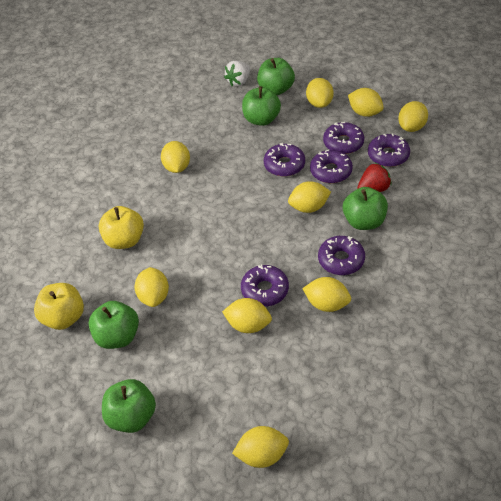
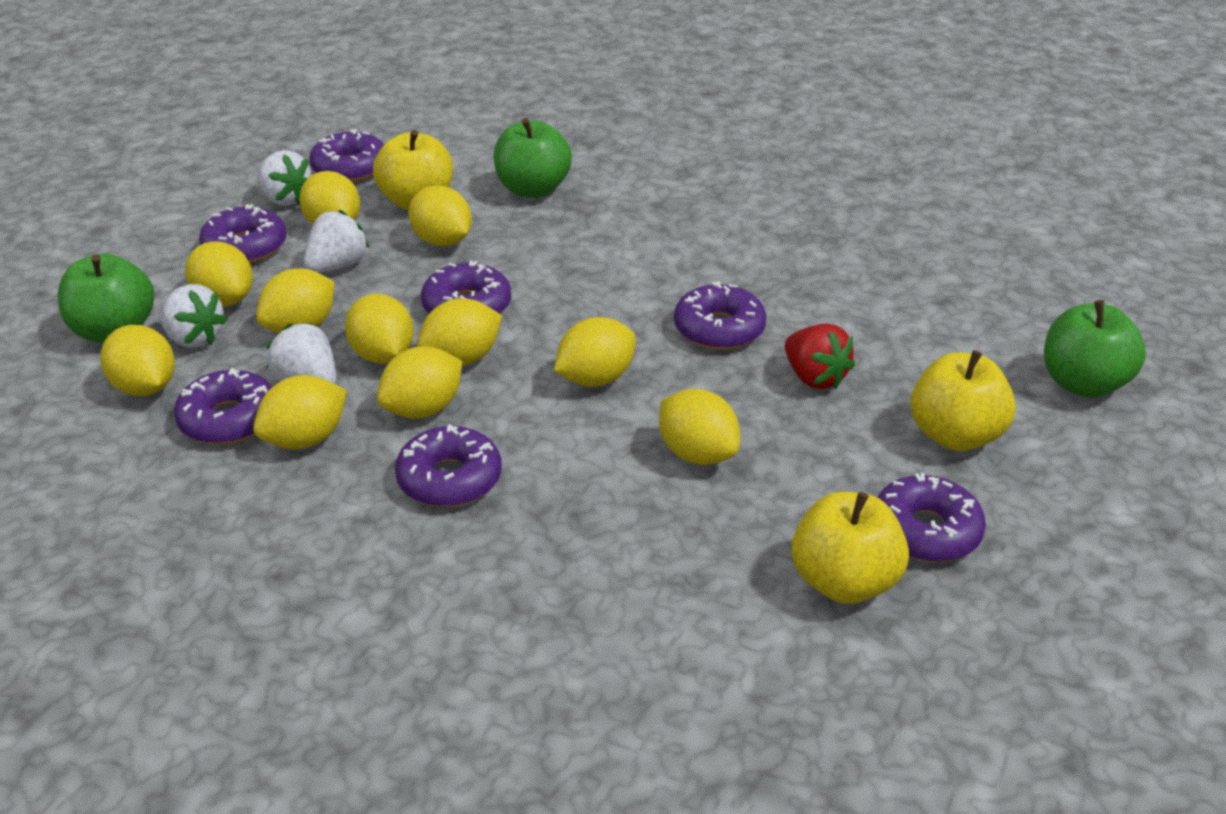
green apple: [89,301,139,349] [102,379,156,433] [242,86,281,126] [257,58,295,95] [343,187,388,230] = 5 -> [57,253,154,343] [494,118,572,198] [1044,300,1146,398] = 3
purple donut: [241,264,289,306] [264,143,305,176] [310,150,353,183] [318,236,365,275] [323,122,364,154] [368,133,410,167] = 6 -> [174,368,272,444] [199,204,286,263] [310,129,384,182] [395,425,502,507] [421,260,511,314] [674,281,767,350] [877,473,986,562] = 7
white strawberry: [224,61,250,86] = 1 -> [159,284,228,348] [257,150,312,206] [266,323,336,384] [304,210,369,272] = 4
yellow apple: [34,283,84,330] [99,206,144,249] = 2 -> [373,130,453,210] [791,492,909,604] [910,350,1016,451] = 3
yellow lemon: [135,267,169,307] [161,141,190,173] [222,298,272,333] [232,426,289,468] [288,181,331,213] [302,277,351,312] [306,78,334,108] [348,88,384,117] [398,101,428,132] = 9 -> [100,325,175,396] [185,241,253,306] [253,375,347,449] [256,268,335,333] [300,171,360,225] [345,294,414,364] [377,346,463,419] [408,185,472,246] [417,298,502,366] [554,317,636,387] [659,389,740,465] = 11

